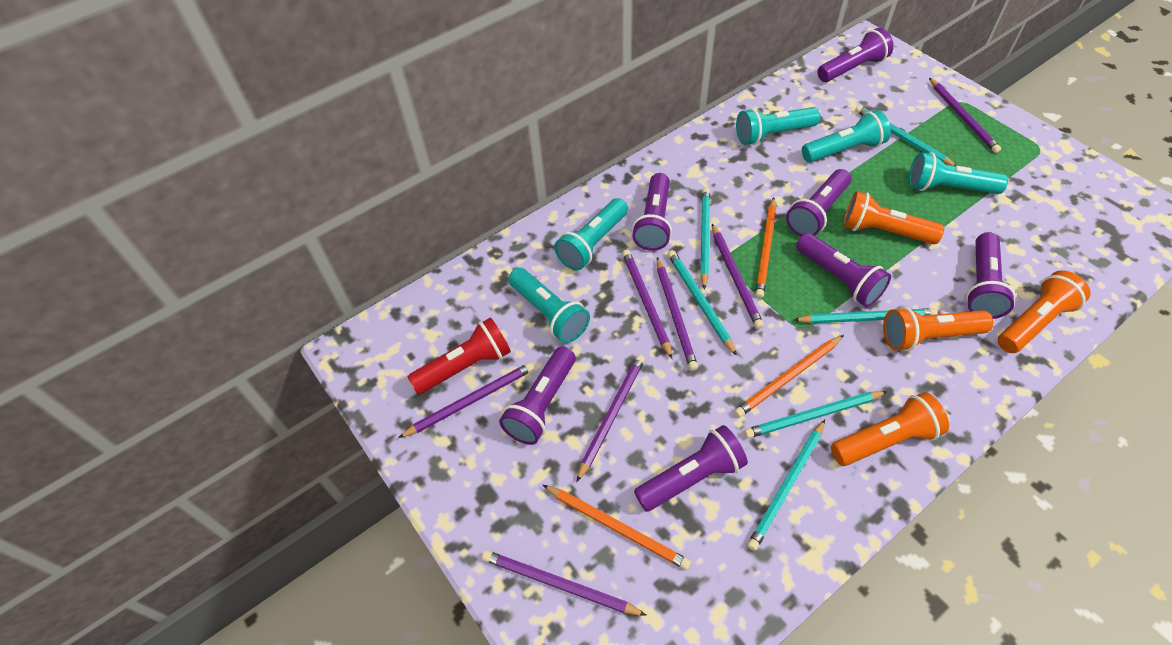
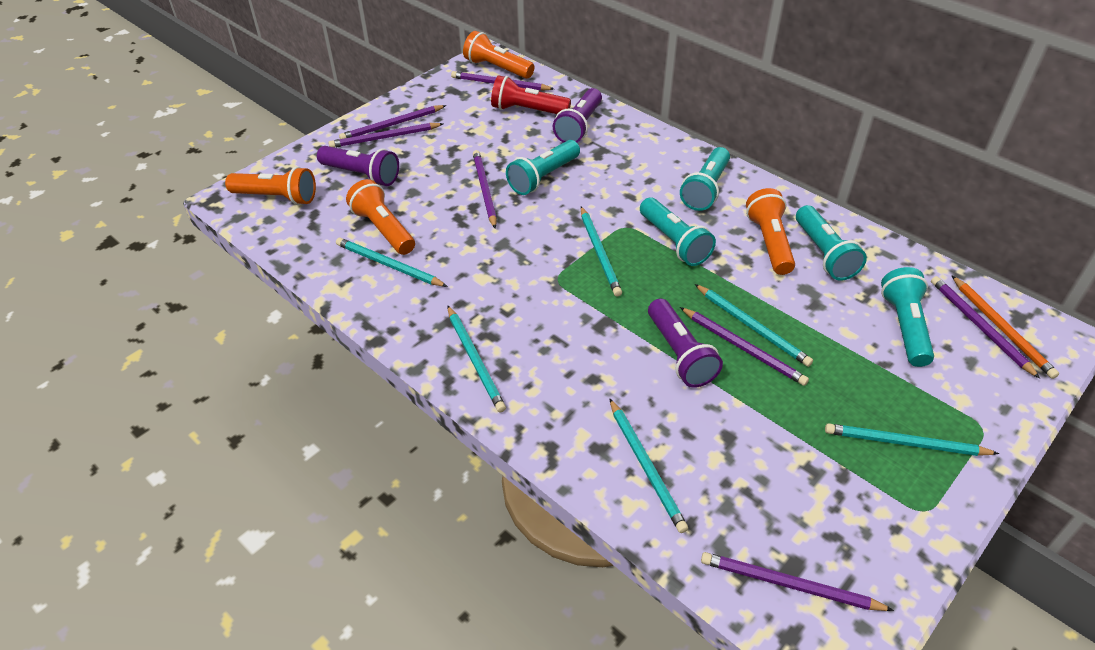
orange pencil: [543,485,691,570] [734,335,844,418] [755,197,776,298] = 3 -> [952,276,1059,379] = 1
purple flashlight: [499,346,576,445] [632,173,672,251] [634,425,748,512] [786,169,851,236] [796,233,891,307] [817,28,894,82] [966,232,1016,319] = 7 -> [317,146,399,186] [553,88,602,143] [648,299,723,388] = 3

